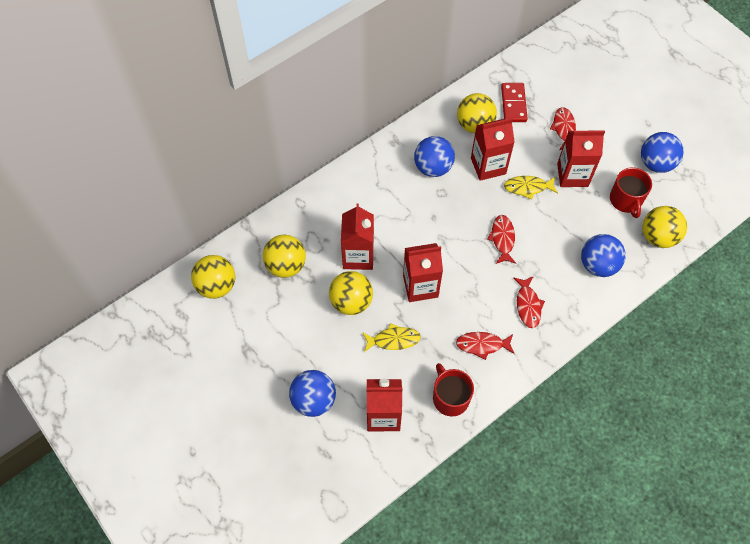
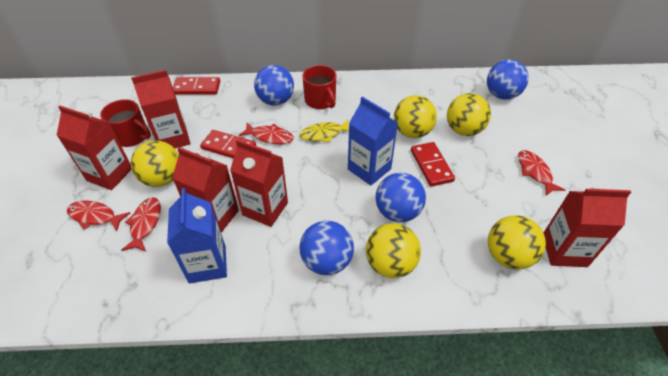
blue carton: none = 0 -> [167,188,227,283] [348,96,398,185] = 2
red domino: [501,83,528,122] = 1 -> [173,77,220,95] [200,130,256,158] [411,142,455,187] = 3
yellow fish: [362,323,421,352] [504,176,558,199] = 2 -> [300,120,349,142] = 1

